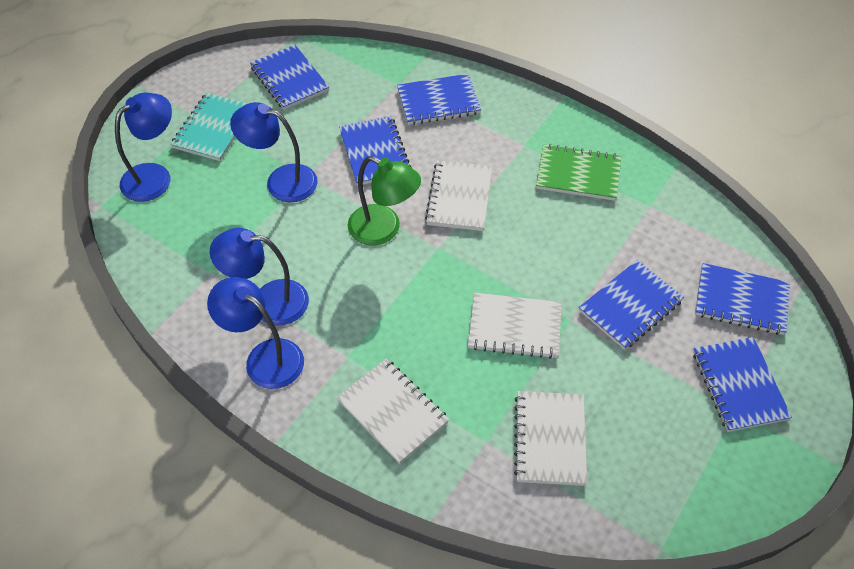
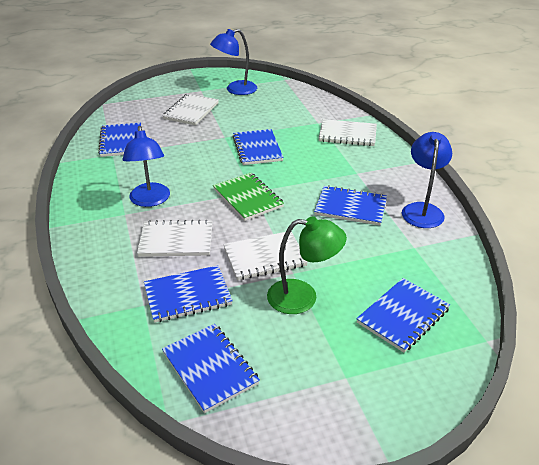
blue lamp: [115,93,172,202] [207,277,304,389] [210,228,309,325] [230,102,318,202] = 4 -> [122,126,170,207] [210,29,257,95] [402,132,452,228] = 3
turquoise notebook: [171,93,248,161] = 1 -> none = 0

